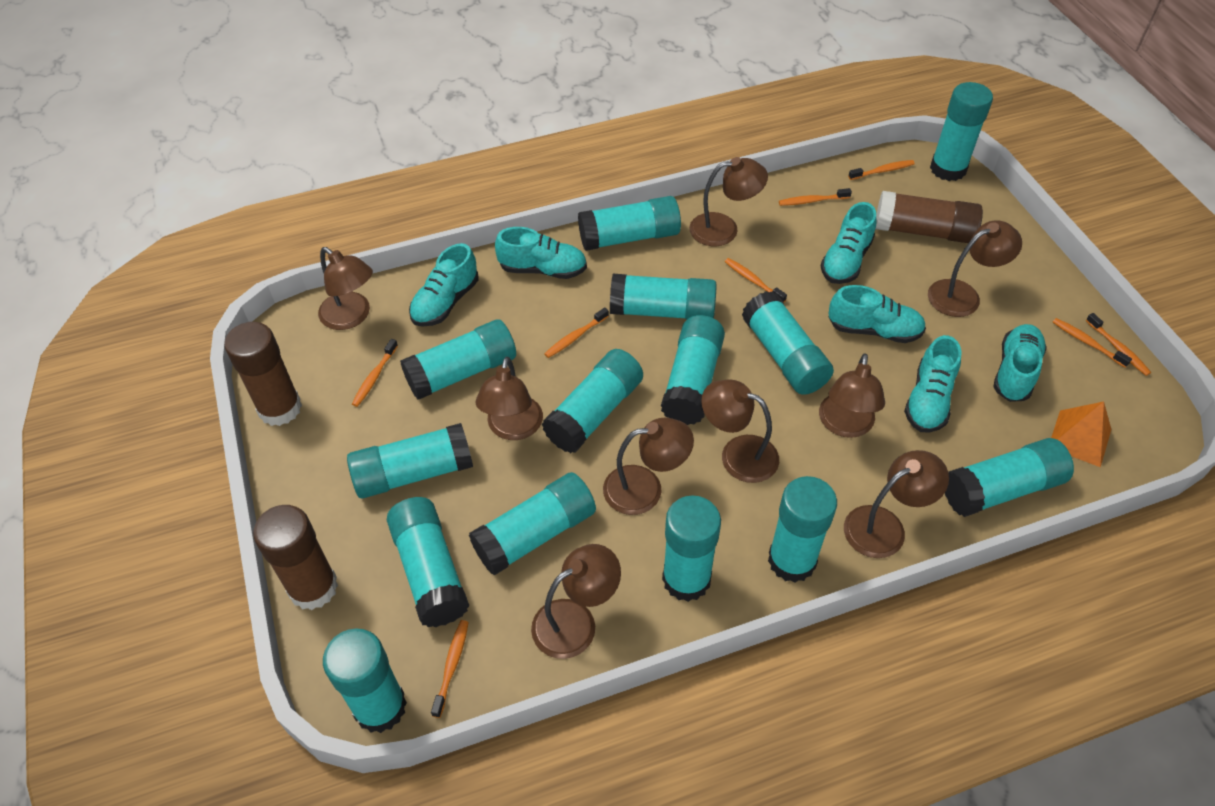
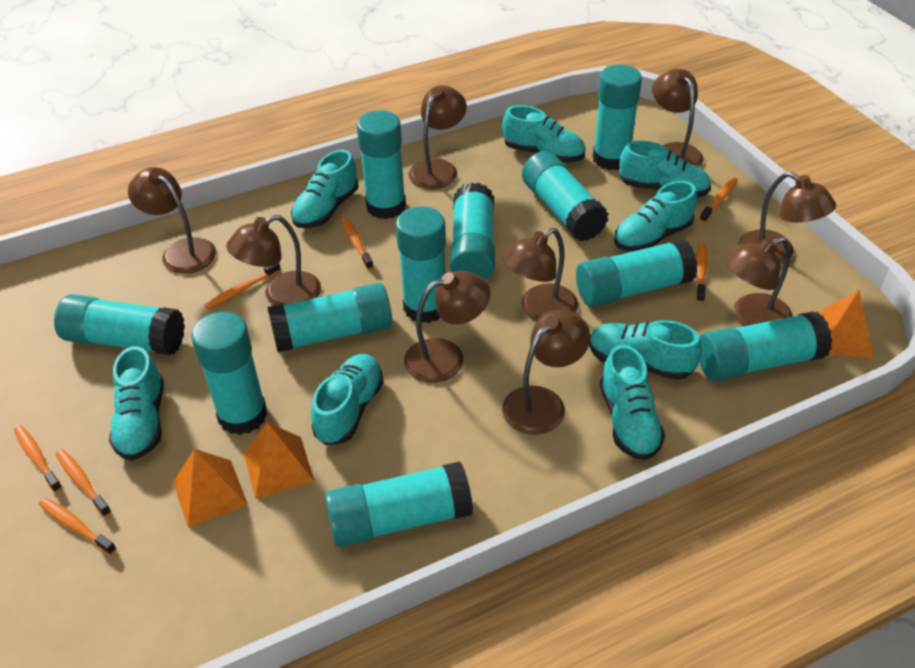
brown glue stick: [224,322,302,426] [253,505,338,610] [875,191,983,243] = 3 -> none = 0
orange pyramid: [1051,401,1111,467] = 1 -> [173,449,248,528] [244,422,315,499] [819,290,874,358] = 3
orange toothbrush: [352,339,398,407] [431,620,469,718] [544,307,609,358] [725,258,787,303] [779,188,852,206] [848,160,915,180] [1052,318,1132,368] [1086,313,1151,376] = 8 -> [14,425,62,492] [39,498,117,555] [56,449,111,517] [205,263,281,309] [341,217,374,270] [696,243,707,303] [699,177,738,223] = 7
turquoise glue stick: [323,628,407,733] [347,423,473,498] [387,497,469,627] [400,320,516,400] [469,472,596,576] [542,349,643,453] [578,196,681,251] [610,274,717,319] [661,315,725,425] [662,495,721,602] [742,291,834,395] [768,476,837,583] [930,82,993,181] [945,438,1074,517] = 14 -> [54,294,185,355] [191,312,267,435] [267,283,392,352] [325,461,473,547] [357,110,406,219] [396,206,446,323] [450,182,495,280] [522,151,609,241] [576,239,697,307] [593,64,642,170] [699,311,832,381] = 11
turquoise shoe: [409,243,478,327] [495,227,587,279] [821,202,876,284] [828,285,926,343] [904,335,962,433] [993,324,1047,402] = 6 -> [109,346,164,461] [291,150,359,228] [311,354,384,445] [502,105,585,163] [589,320,702,380] [600,345,665,460] [614,181,697,252] [619,141,711,198] = 8

